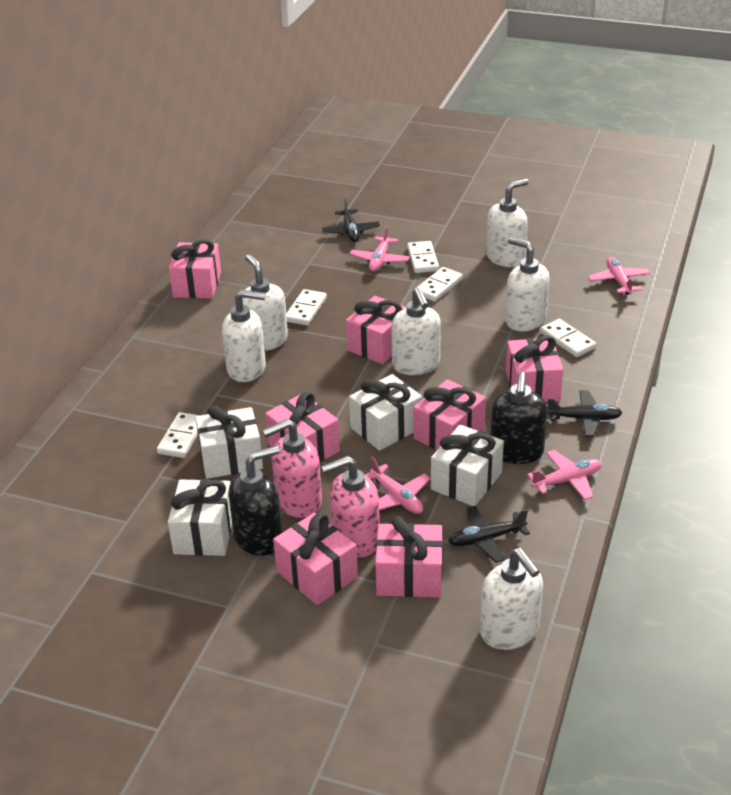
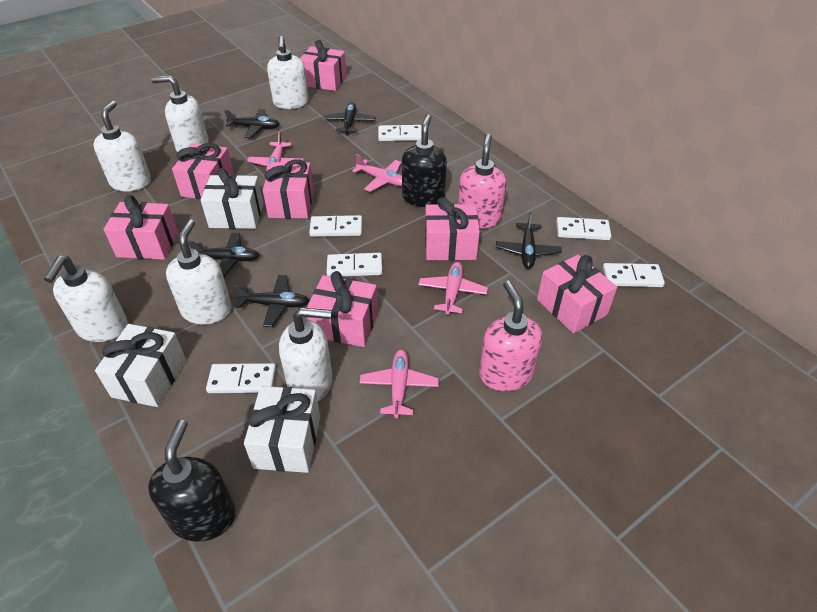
black plane: [322,199,380,242] [448,506,530,563] [547,390,622,437] = 3 -> [188,233,259,277] [224,109,280,138] [233,275,309,327] [324,103,376,135] [496,212,562,269] = 5
white domino: [157,412,201,458] [286,289,327,326] [407,241,439,273] [418,267,463,302] [540,319,596,357] = 5 -> [206,363,276,393] [309,215,362,237] [327,253,382,277] [378,125,422,141] [556,217,611,240] [603,263,665,287] = 6
white gift: [168,479,232,556] [195,405,263,479] [349,374,422,451] [431,425,504,506] = 4 -> [95,324,186,407] [201,168,263,229] [244,386,320,473] = 3

